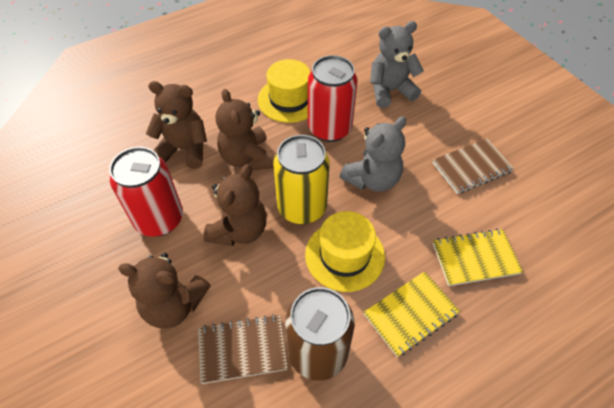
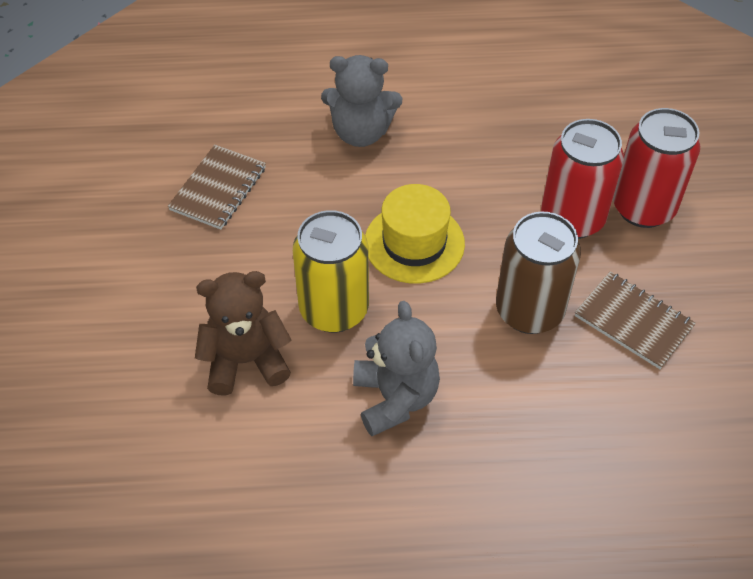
brown teddy bear: [118,253,211,329] [146,81,207,169] [203,164,267,246] [216,89,274,170] = 4 -> [195,271,291,396] = 1
yellow hat: [258,59,310,123] [305,211,385,292] = 2 -> [365,184,465,284] = 1
yellow notebook: [364,271,460,357] [433,229,523,286] = 2 -> none = 0

